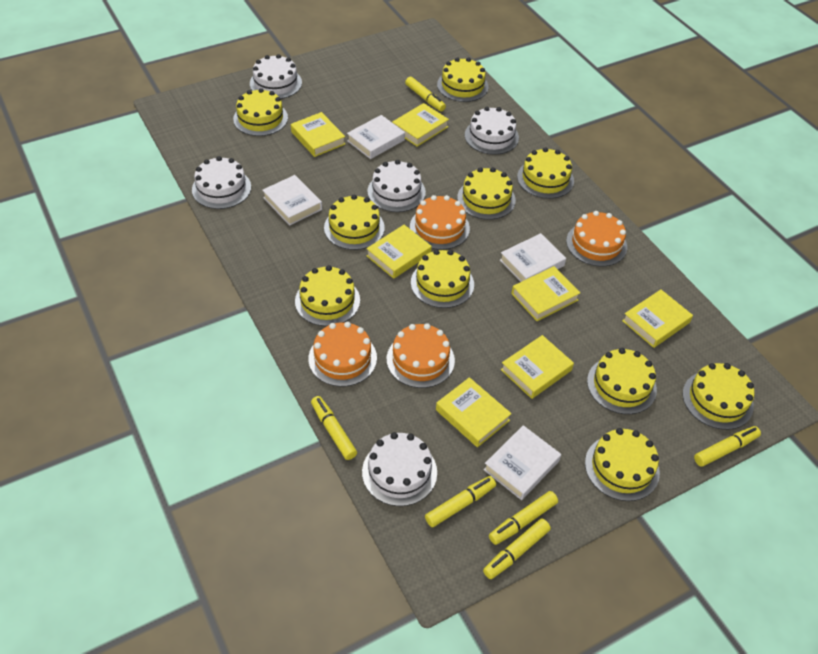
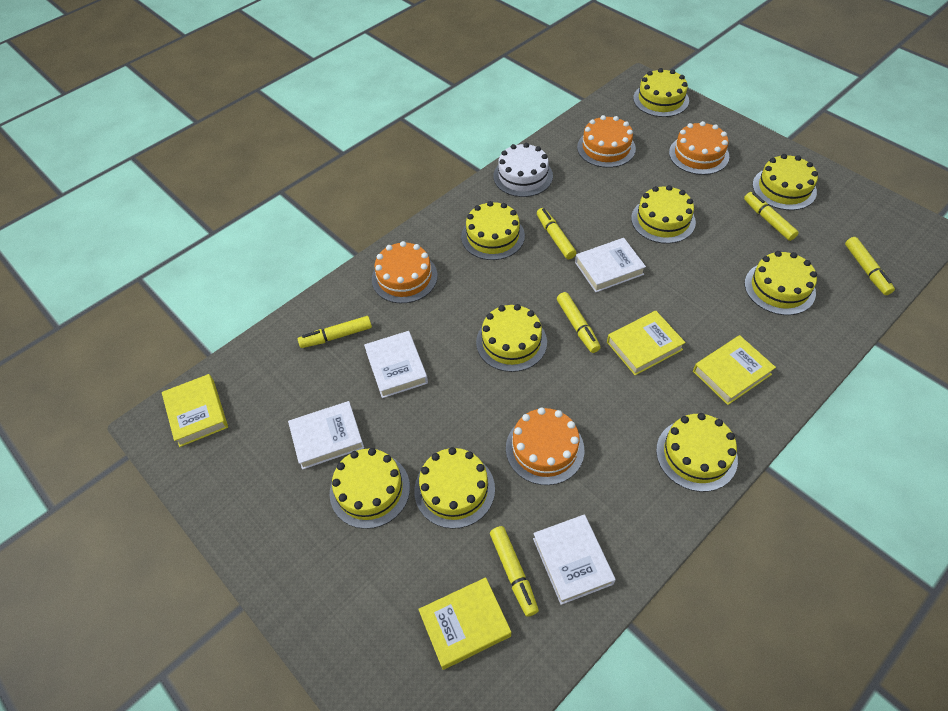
white cake: [192,156,251,209] [250,54,302,99] [362,432,437,506] [367,160,426,212] [465,107,519,155] = 5 -> [493,143,553,197] = 1
yellow book: [291,112,345,157] [366,225,432,279] [392,103,449,147] [436,377,512,447] [501,335,574,399] [511,266,580,321] [622,289,693,348] = 7 -> [162,374,228,447] [418,577,511,670] [607,311,686,375] [693,335,776,405] = 4
yellow cake: [233,88,288,136] [295,265,360,326] [324,195,385,250] [411,249,474,308] [437,57,489,102] [457,167,516,220] [517,147,574,199] [585,428,660,501] [587,348,657,414] [683,363,754,430] = 10 -> [330,448,410,529] [414,447,495,529] [461,201,525,260] [476,304,547,372] [631,185,696,244] [633,68,689,117] [656,413,738,492] [745,251,817,315] [752,154,818,210] = 9

